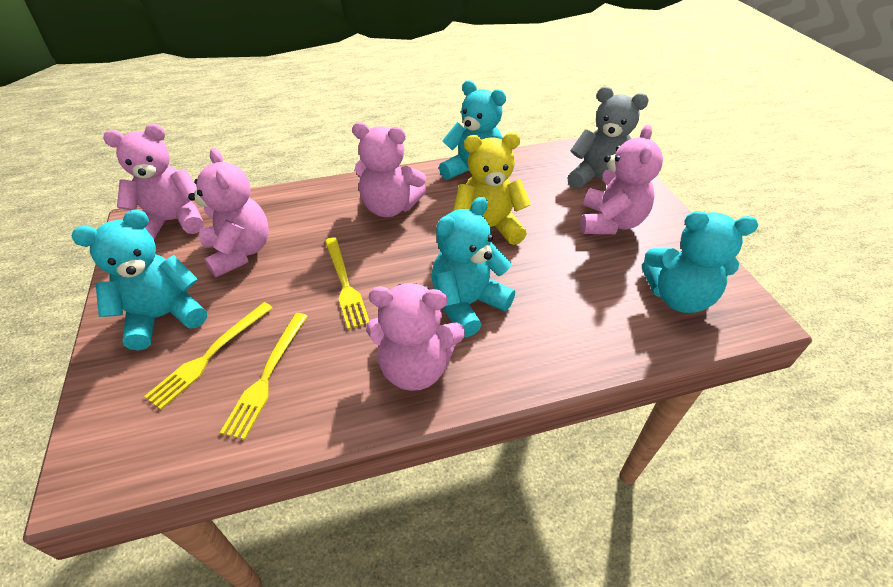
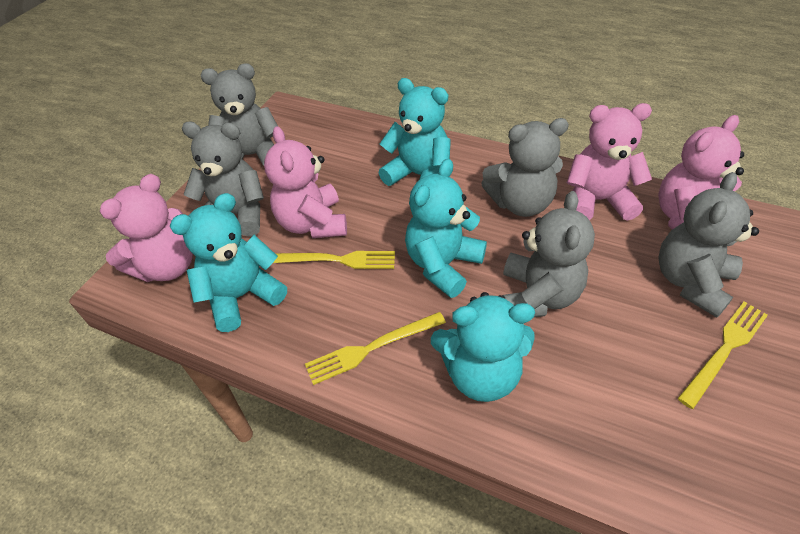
grey teddy bear: [567,87,649,189] = 1 -> [182,121,264,237] [201,63,278,166] [481,118,569,217] [503,191,595,317] [658,172,759,318] = 5
pink teddy bear: [103,124,204,239] [188,148,269,277] [352,122,426,217] [366,283,465,391] [581,124,663,234] = 5 -> [100,174,193,282] [264,126,347,238] [567,103,652,221] [658,115,744,230] = 4
yellow teddy bear: [453,132,531,245] = 1 -> none = 0

